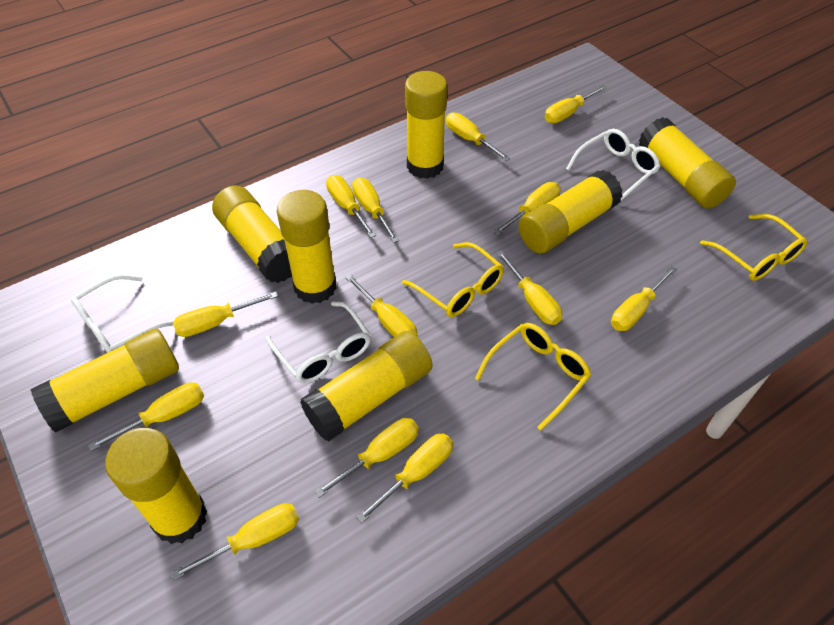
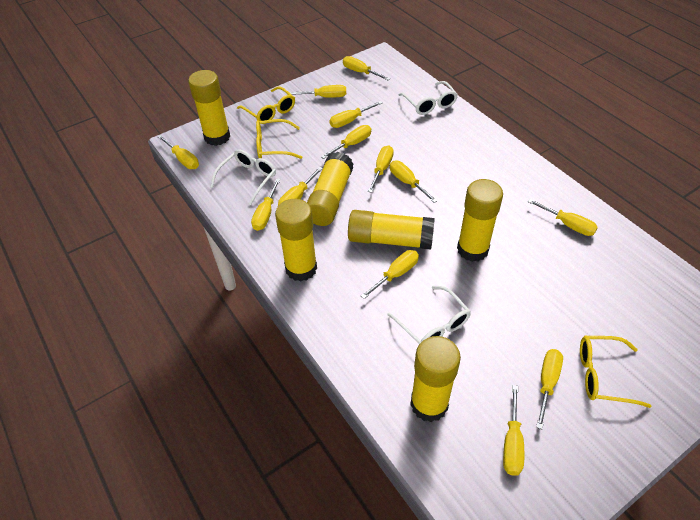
yellow glue stick: [30,329,179,433] [105,428,207,544] [212,186,292,283] [277,190,337,304] [300,331,432,442] [405,71,448,179] [519,170,623,254] [639,117,736,208] = 8 -> [188,70,230,146] [275,199,317,282] [307,152,354,226] [348,210,435,250] [410,336,461,422] [457,179,503,262] = 6

